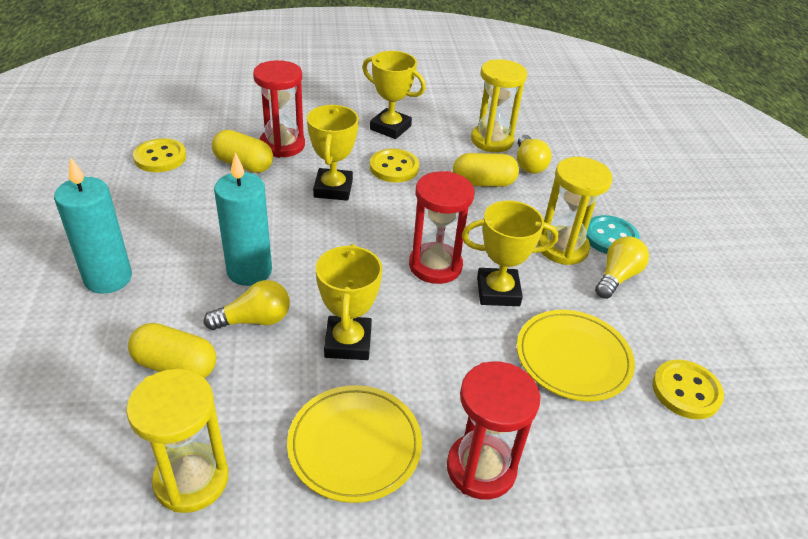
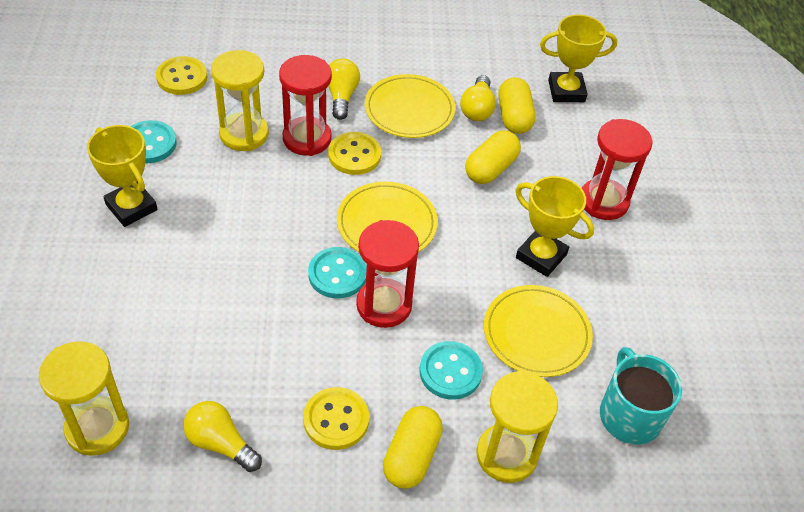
turquoise button: [586,215,640,254] = 1 -> [130,120,177,163] [308,247,367,298] [420,341,483,400] = 3
turquoise candle: [54,157,132,294] [214,152,272,286] = 2 -> none = 0
turquoise mug: none = 0 -> [600,347,682,445] = 1
yellow plate: [287,385,422,503] [517,310,635,401] = 2 -> [337,182,438,252] [365,74,455,138] [484,285,593,377] = 3
yellow trophy: [307,105,359,201] [316,244,383,360] [362,51,426,139] [462,201,559,306] = 4 -> [87,125,157,227] [515,176,594,277] [540,14,617,102] = 3

